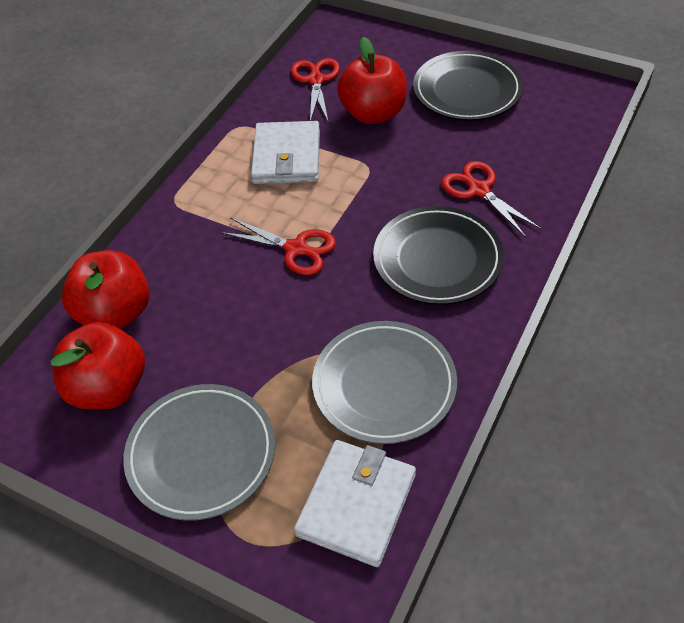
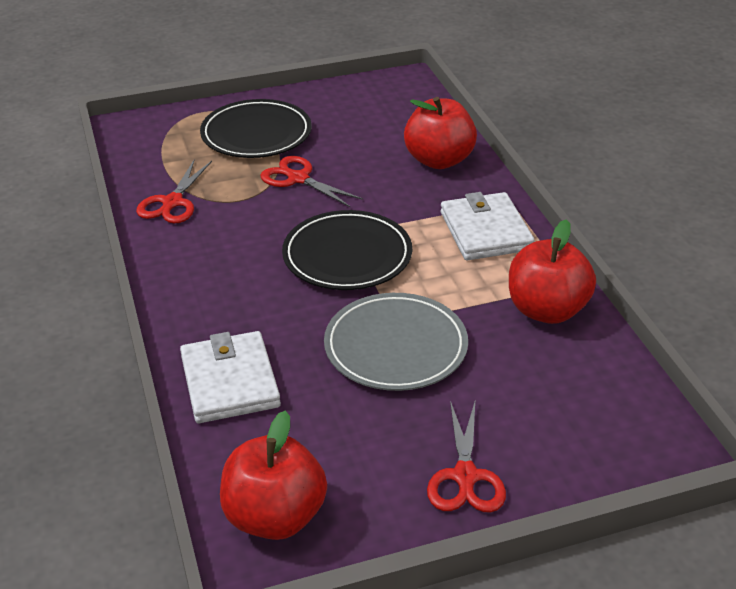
grey plate: [123,384,275,521] [312,321,457,444] = 2 -> [324,293,468,391] = 1

